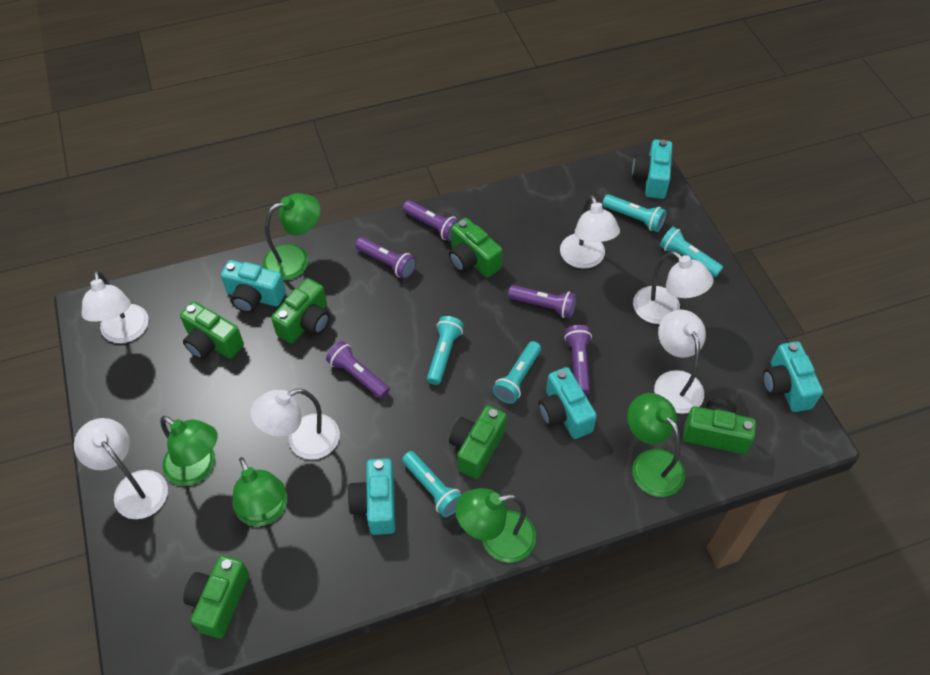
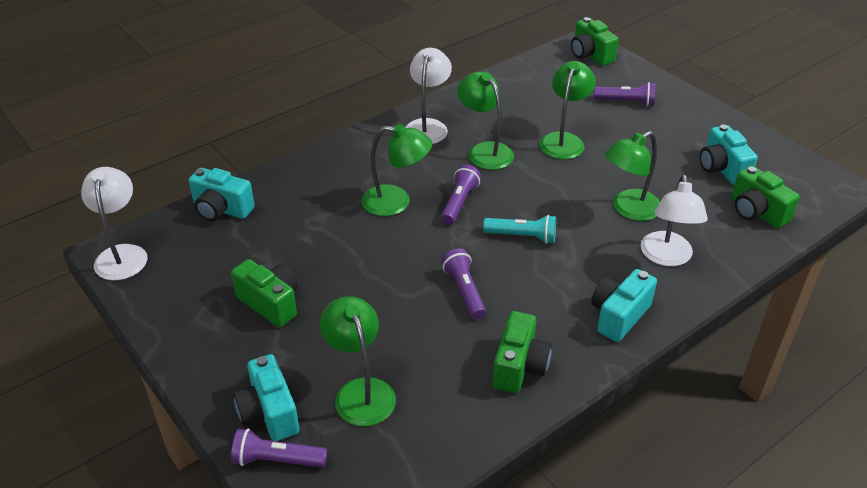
green camera: [180,301,244,359] [183,555,249,639] [271,278,330,343] [449,218,503,277] [449,405,507,479] [683,398,756,454] = 6 -> [231,259,298,327] [493,311,552,393] [571,17,619,66] [732,166,800,228] = 4
purple flashlight: [326,341,390,399] [355,237,416,279] [403,200,460,242] [508,285,577,319] [564,325,592,395] = 5 -> [231,429,327,467] [441,165,481,225] [441,248,486,319] [594,82,655,106] = 4
turquoise camera: [221,260,286,313] [347,458,396,535] [538,367,597,439] [632,139,672,199] [763,341,823,412] = 5 -> [189,168,255,221] [233,354,299,441] [591,269,657,342] [700,125,758,185] = 4
turquoise flashlight: [402,451,462,517] [427,316,464,385] [493,341,541,404] [602,194,666,232] [659,226,723,277] = 5 -> [483,215,556,244] = 1
white lamp: [74,418,168,519] [82,270,149,343] [250,389,340,459] [560,195,620,269] [633,251,714,324] [654,309,706,414] = 6 -> [81,167,148,280] [405,48,452,144] [640,175,708,266] = 3

